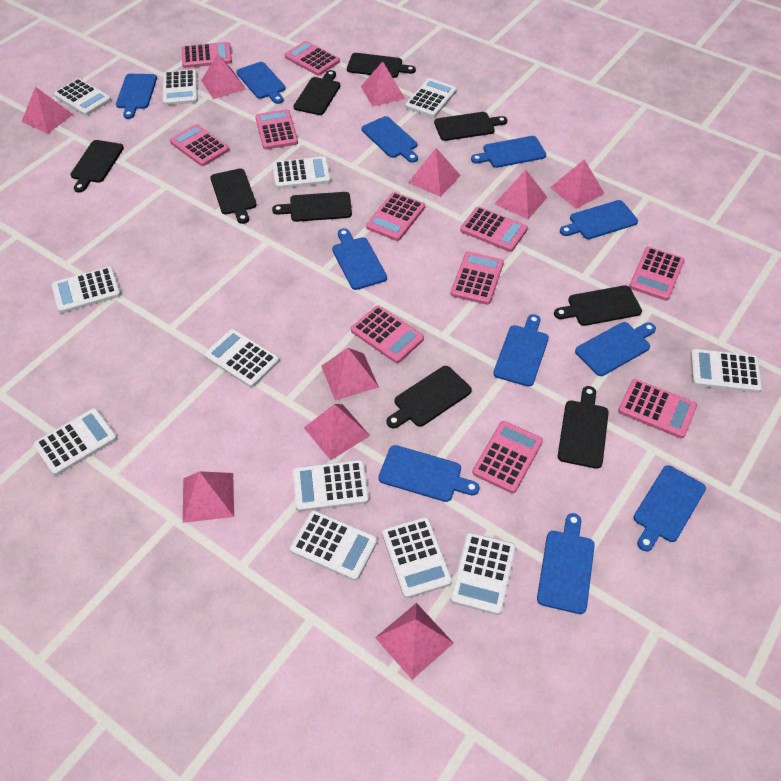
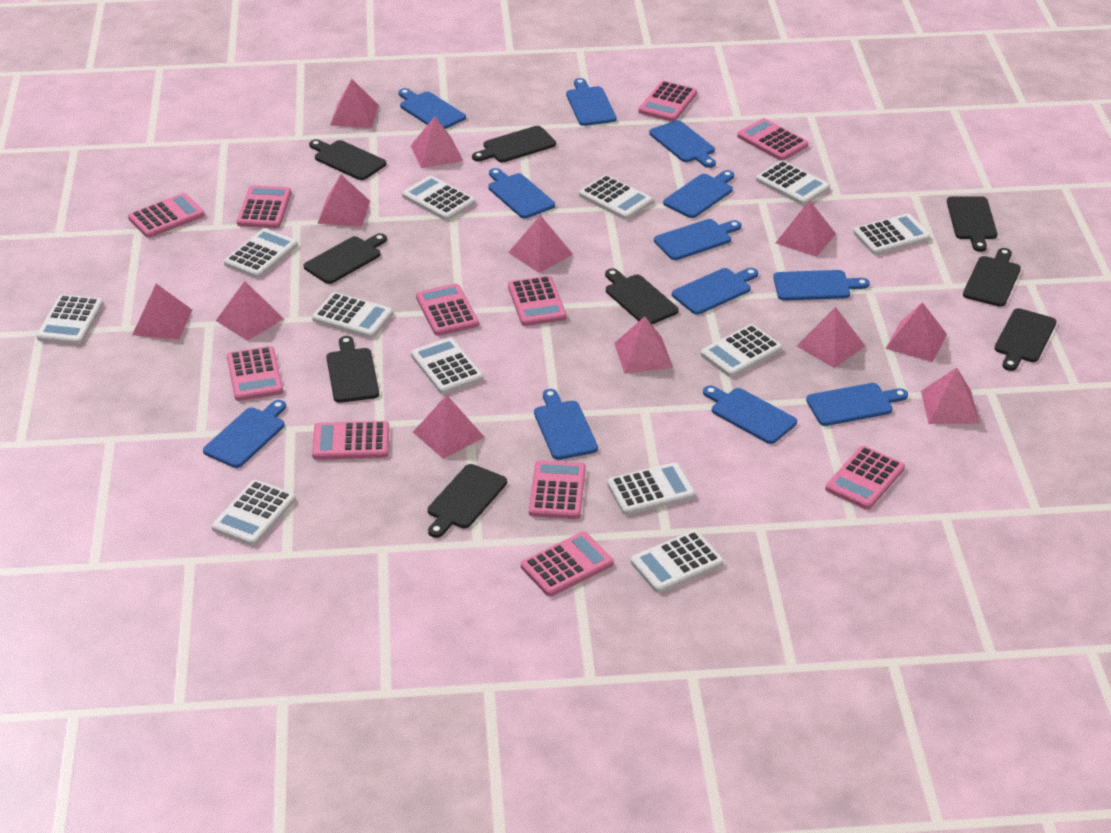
blue cutting board: [116,74,157,119] [236,62,285,104] [332,228,387,290] [362,116,418,163] [379,445,479,502] [471,136,546,168] [493,314,549,387] [537,513,595,614] [560,200,638,239] [575,322,656,376] [634,465,706,551] = 11 -> [203,400,286,468] [398,88,466,129] [488,168,555,219] [534,389,598,460] [566,78,616,126] [649,120,716,168] [654,219,741,260] [663,170,734,218] [672,268,758,315] [703,386,797,444] [773,270,870,301] [806,383,908,426] = 12
pink pyramid: [22,87,73,134] [183,471,234,523] [201,54,246,99] [304,404,370,460] [321,348,379,401] [361,61,405,107] [375,603,454,680] [408,148,461,197] [494,170,547,219] [550,159,605,209] = 10 -> [132,284,192,339] [216,281,284,341] [317,175,370,227] [330,79,379,128] [410,117,463,168] [413,395,484,459] [508,215,573,273] [614,316,673,374] [776,200,836,257] [797,307,865,368] [885,302,947,362] [921,368,980,424] = 12

